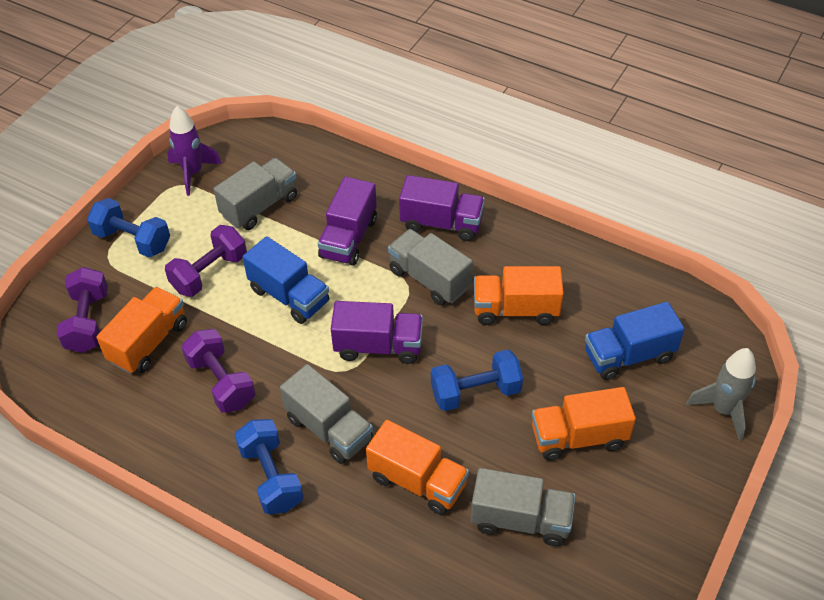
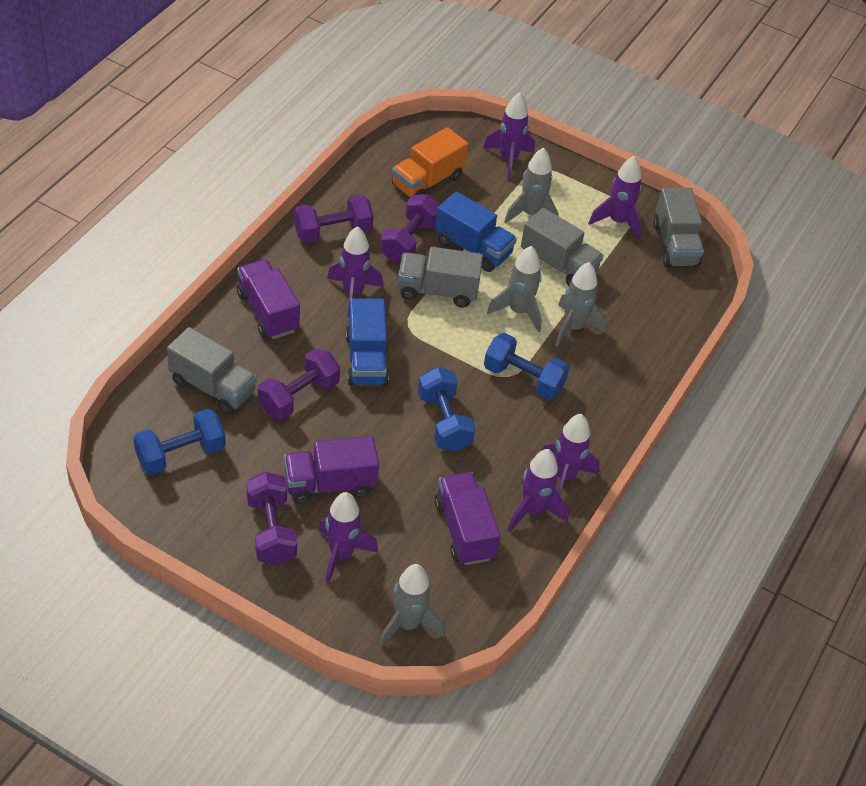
grey rocket: [686,348,756,441] = 1 -> [379,564,445,647] [487,246,542,333] [504,147,559,224] [555,262,607,347] = 4
orange truck: [96,287,187,374] [366,420,469,515] [474,266,564,325] [532,387,636,461] = 4 -> [392,127,468,197] = 1
purple dumbbell: [57,267,108,353] [165,225,247,297] [182,329,256,413] = 3 -> [246,472,297,565] [258,348,340,420] [294,194,374,243] [380,194,440,263] = 4
purple rocket: [167,106,222,196] = 1 -> [318,492,378,584] [327,226,383,317] [483,93,535,180] [508,449,569,532] [542,414,600,496] [588,156,642,240] = 6

